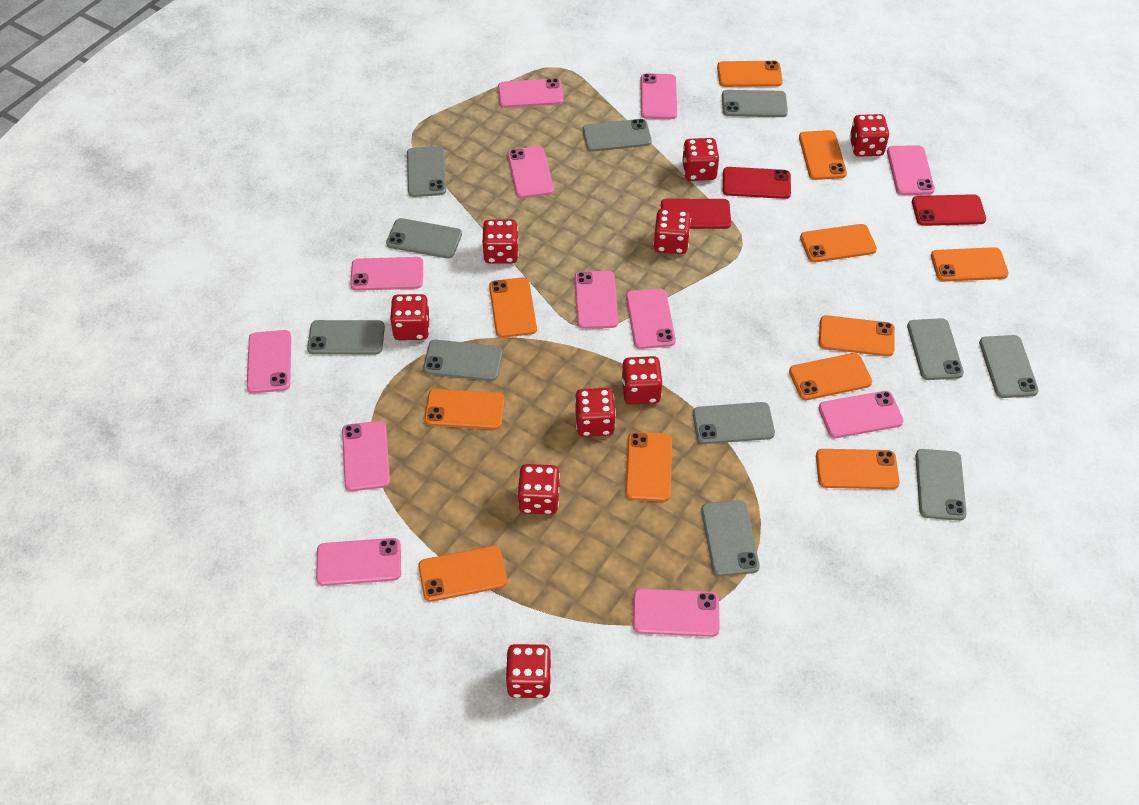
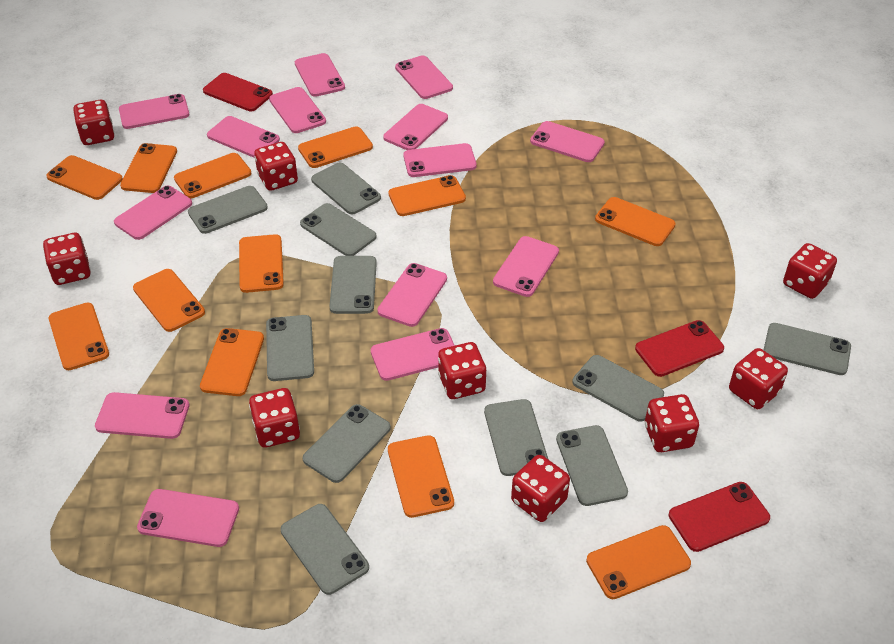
orange phone: [418,546,507,602] [424,389,505,430] [489,277,537,338] [625,432,672,502] [717,61,783,87] [789,353,872,400] [799,130,847,180] [800,224,877,262] [816,449,900,489] [819,315,895,356] [931,247,1008,282] = 11 -> [46,155,123,200] [49,303,109,370] [120,143,177,193] [133,269,205,332] [174,153,251,198] [200,328,264,396] [239,234,284,293] [298,126,373,168] [388,175,466,216] [388,435,454,518] [586,525,691,599] [595,197,676,246] = 12
pink phone: [247,330,291,393] [316,538,401,586] [342,421,390,491] [350,257,423,291] [498,78,564,108] [507,146,554,198] [575,271,618,329] [626,289,676,349] [633,589,720,637] [641,74,677,119] [819,391,904,438] [887,145,935,195] = 12 -> [95,392,189,439] [114,186,192,240] [119,94,189,129] [137,489,239,547] [207,116,280,158] [269,87,326,133] [295,53,345,97] [371,328,455,381] [377,263,447,327] [383,104,448,150] [395,55,453,99] [403,143,477,177] [493,236,559,297] [530,121,605,162] = 14

